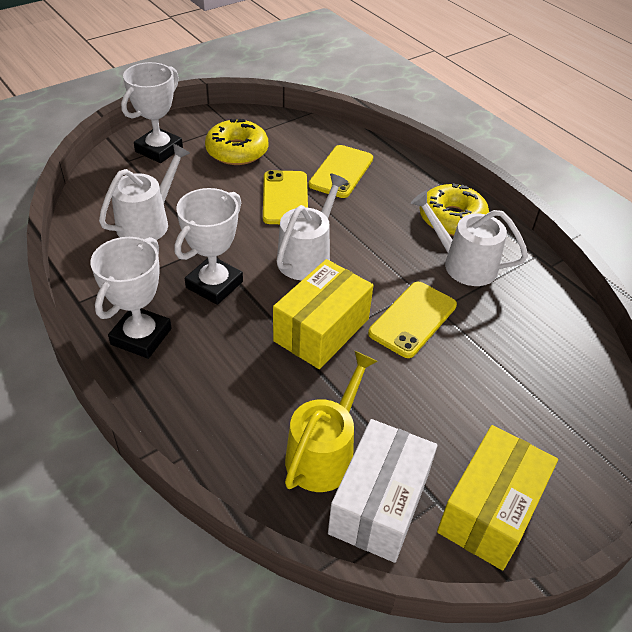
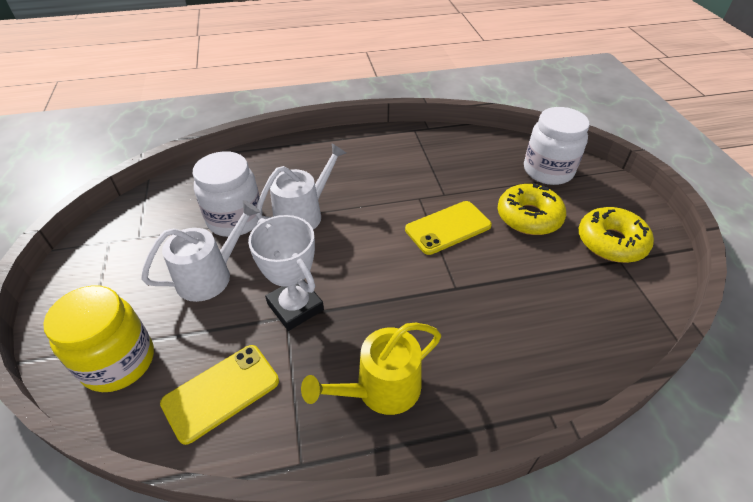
white box: [328,419,437,563] = 1 -> none = 0
white jar: none = 0 -> [193,151,262,237] [524,107,590,185] = 2
white trophy: [90,237,172,359] [121,62,183,163] [175,188,243,305] = 3 -> [248,215,324,331] = 1
white watering can: [99,143,190,240] [277,174,348,281] [411,190,528,286] = 3 -> [141,200,260,302] [256,143,346,230] = 2
yellow box: [273,259,374,369] [437,425,558,570] = 2 -> none = 0
yellow jar: none = 0 -> [43,285,154,392] = 1
yellow phone: [263,170,308,224] [309,145,373,198] [368,282,457,358] = 3 -> [160,345,279,445] [405,201,492,255] = 2

